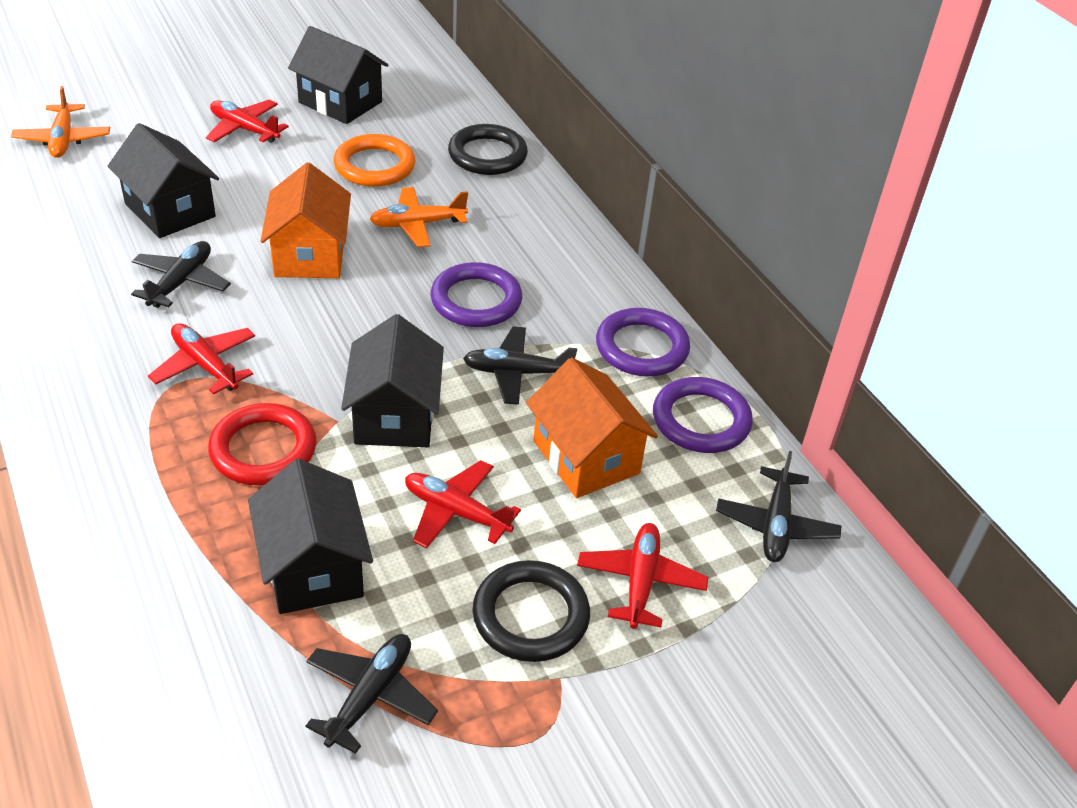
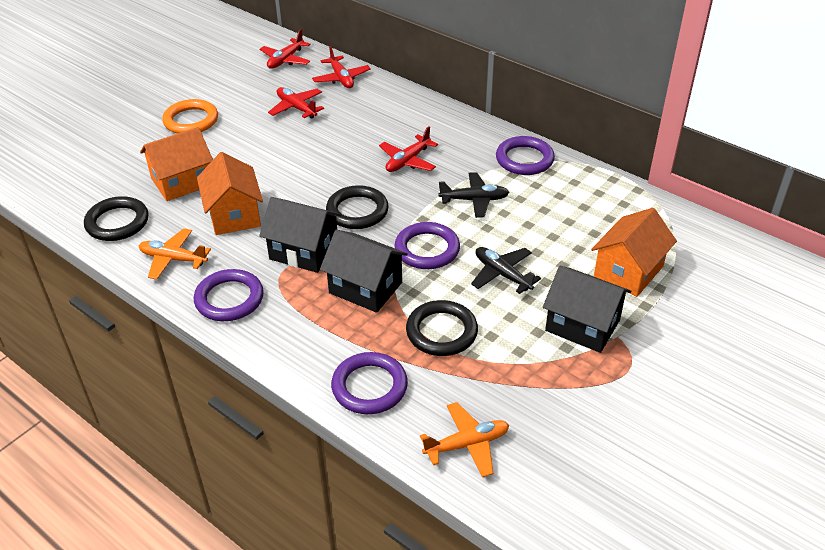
black house: [107,123,219,238] [248,459,373,614] [288,26,388,124] [341,314,444,447] = 4 -> [259,197,342,273] [320,230,408,313] [543,266,631,353] = 3
black plane: [131,241,231,308] [306,634,438,754] [463,326,577,405] [716,451,841,562] = 4 -> [438,172,509,218] [471,247,541,294] = 2
black ring: [448,124,528,175] [472,560,590,662] = 2 -> [84,196,149,241] [326,185,389,229] [406,300,478,356] = 3
orange house: [261,163,351,278] [526,358,658,498] = 2 -> [140,127,213,201] [197,152,263,235] [591,208,677,297] = 3
purple ring: [431,262,522,327] [596,308,690,377] [653,377,753,453] = 3 -> [194,269,264,321] [331,352,408,414] [395,222,460,269] [496,136,555,175] = 4
red ring: [208,403,316,485] = 1 -> none = 0

